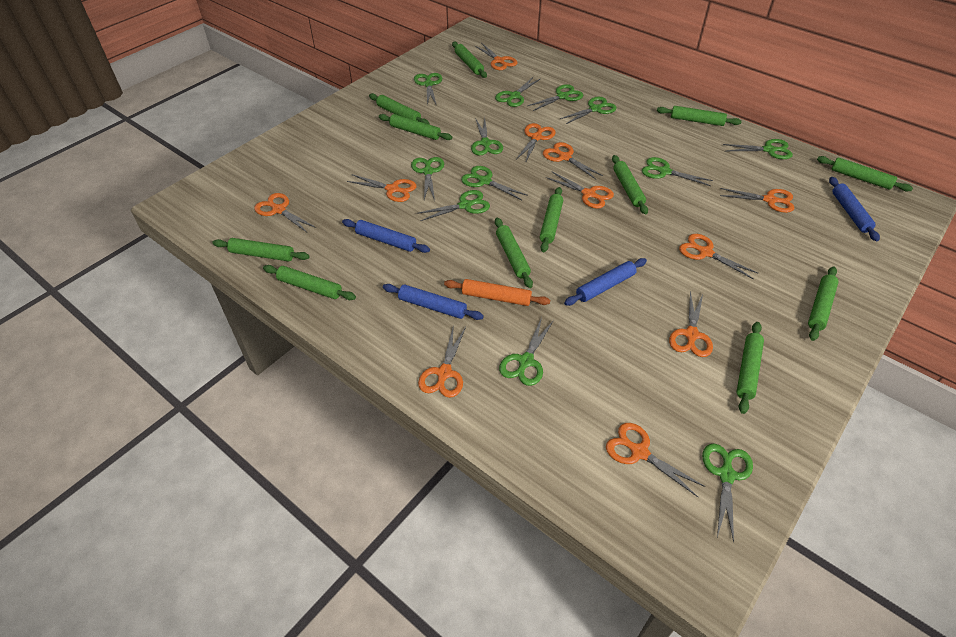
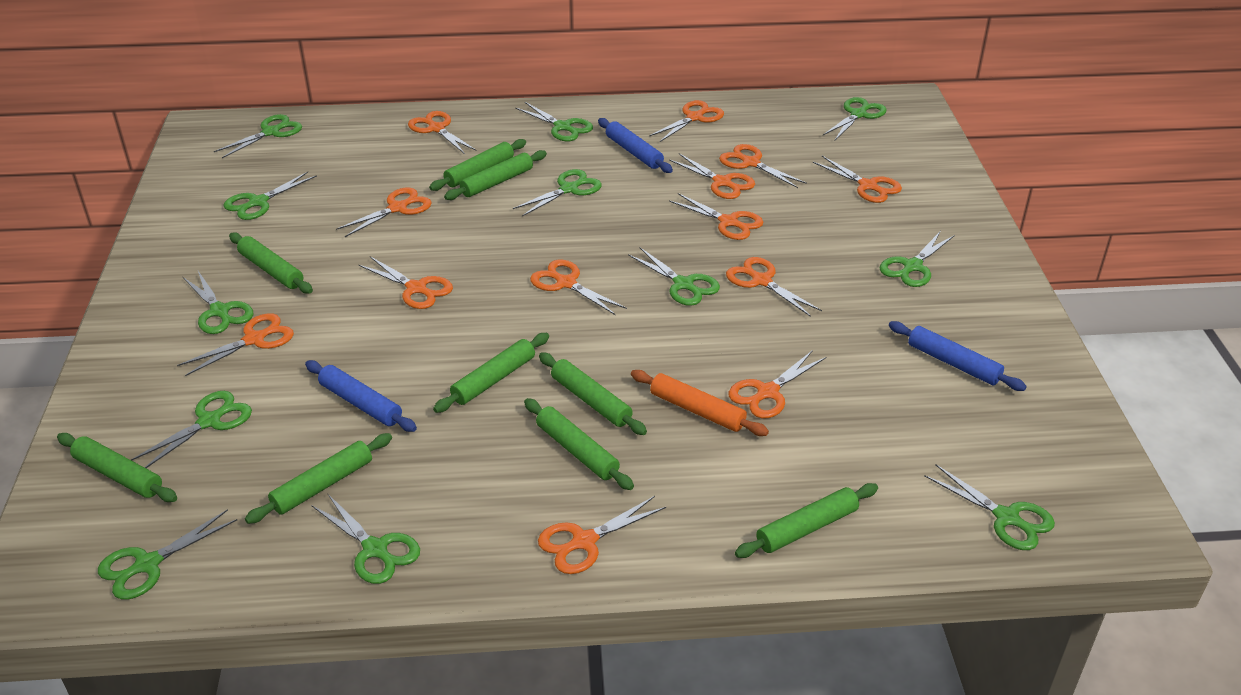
blue rolling pin: [342,219,430,253] [383,284,484,320] [564,258,647,306] [829,177,880,241] = 4 -> [305,360,417,432] [598,118,673,173] [889,321,1027,391] = 3
green rolling pin: [213,238,309,261] [263,265,356,300] [369,93,429,124] [379,114,452,140] [452,42,487,78] [495,218,533,288] [540,187,563,252] [612,155,648,214] [657,106,742,126] [736,322,764,414] [808,266,839,341] [817,156,913,192] = 12 -> [57,433,177,502] [229,232,313,294] [245,433,392,524] [429,139,526,191] [433,333,549,413] [444,150,547,200] [524,398,634,490] [539,352,647,435] [735,483,878,558] = 9
orange scissors: [254,193,316,232] [347,174,416,202] [418,325,466,398] [475,43,518,70] [517,123,556,163] [543,142,603,179] [546,172,614,209] [606,423,706,497] [669,291,713,357] [679,234,758,279] [720,188,794,213] = 11 -> [177,313,294,376] [336,188,432,237] [359,256,453,309] [408,111,477,154] [530,260,627,315] [538,496,666,574] [649,100,724,142] [669,153,755,199] [669,193,763,240] [719,144,807,188] [726,257,822,317] [729,350,827,418] [813,156,902,203] = 13

